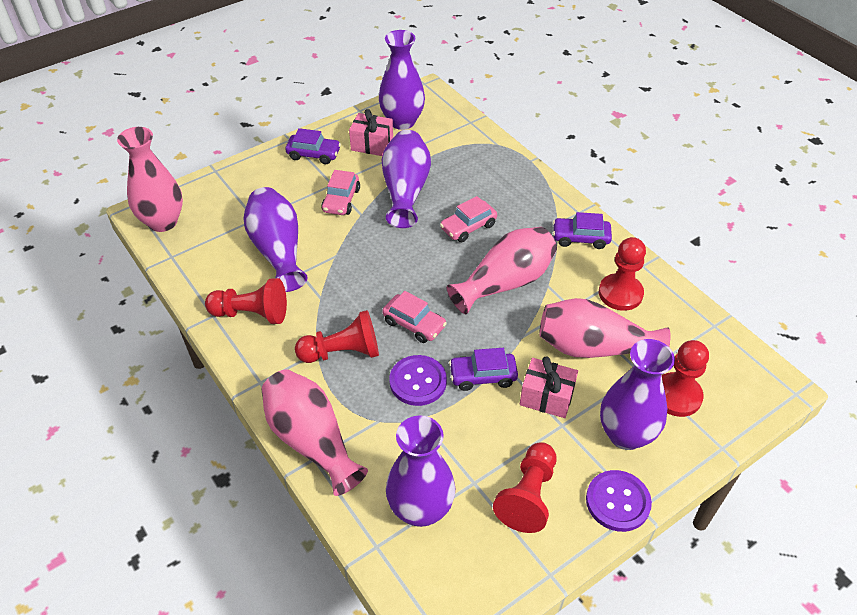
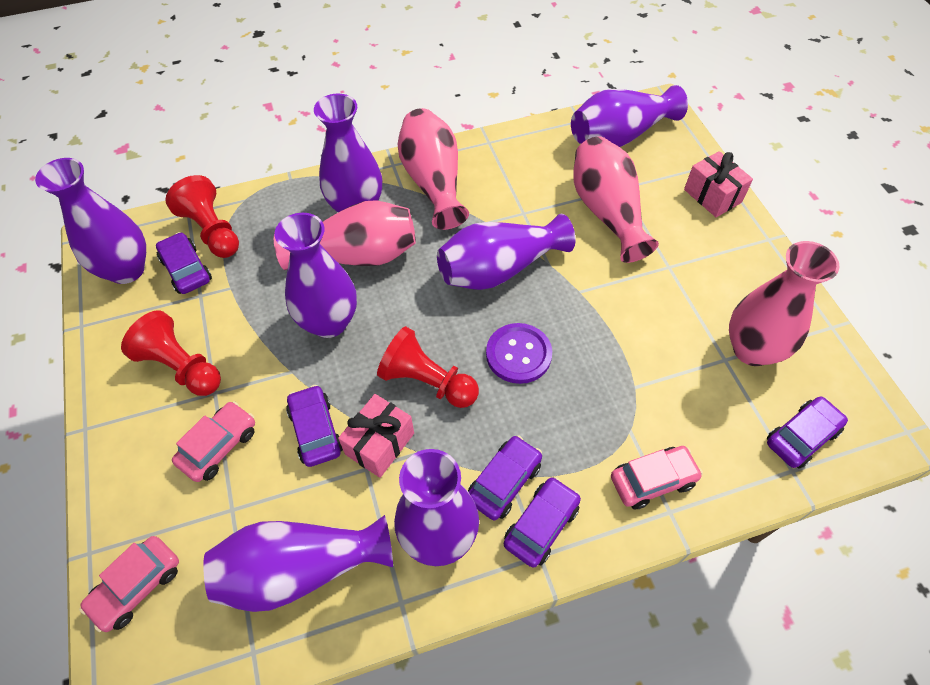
purple button: [389,355,447,406] [586,470,652,532] = 2 -> [486,323,552,384] = 1
purple car: [285,128,341,164] [449,348,518,391] [553,212,612,249] = 3 -> [156,232,212,294] [286,385,343,467] [468,435,542,520] [504,477,581,568] [767,396,848,469] = 5
purple vase: [244,187,307,292] [379,30,425,130] [382,130,431,228] [386,415,455,527] [600,339,675,450] = 5 -> [35,158,146,284] [203,515,393,612] [275,213,357,338] [314,94,382,212] [394,449,479,566] [437,214,575,290] [571,85,688,147] = 7
red pawn: [205,278,287,324] [295,310,379,363] [493,442,556,533] [598,237,646,311] [662,340,709,417] = 5 -> [121,310,221,396] [165,175,239,258] [377,326,479,408] = 3

